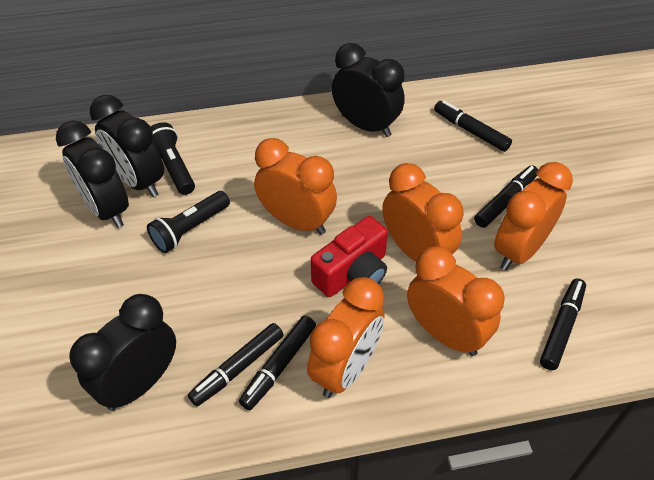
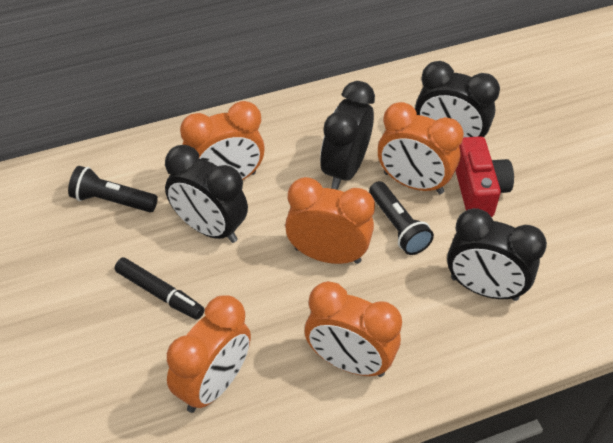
black marker: [188,323,284,406] [239,316,316,410] [434,100,512,152] [474,165,538,228] [540,279,586,370] = 5 -> [114,257,205,320] = 1

